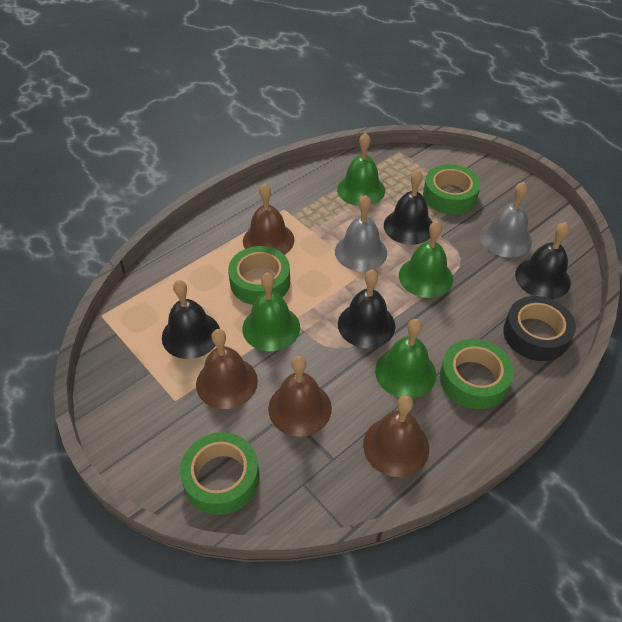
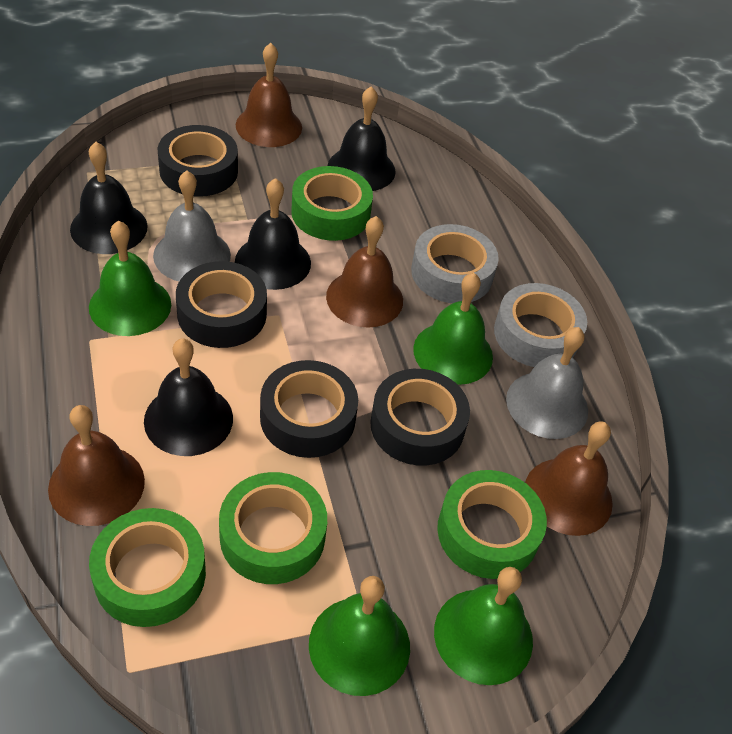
black tape: [503,296,576,361] = 1 -> [158,125,238,197] [176,261,267,348] [260,360,358,458] [370,369,470,465] = 4
grey tape: none = 0 -> [411,224,499,303] [494,283,587,367] = 2

